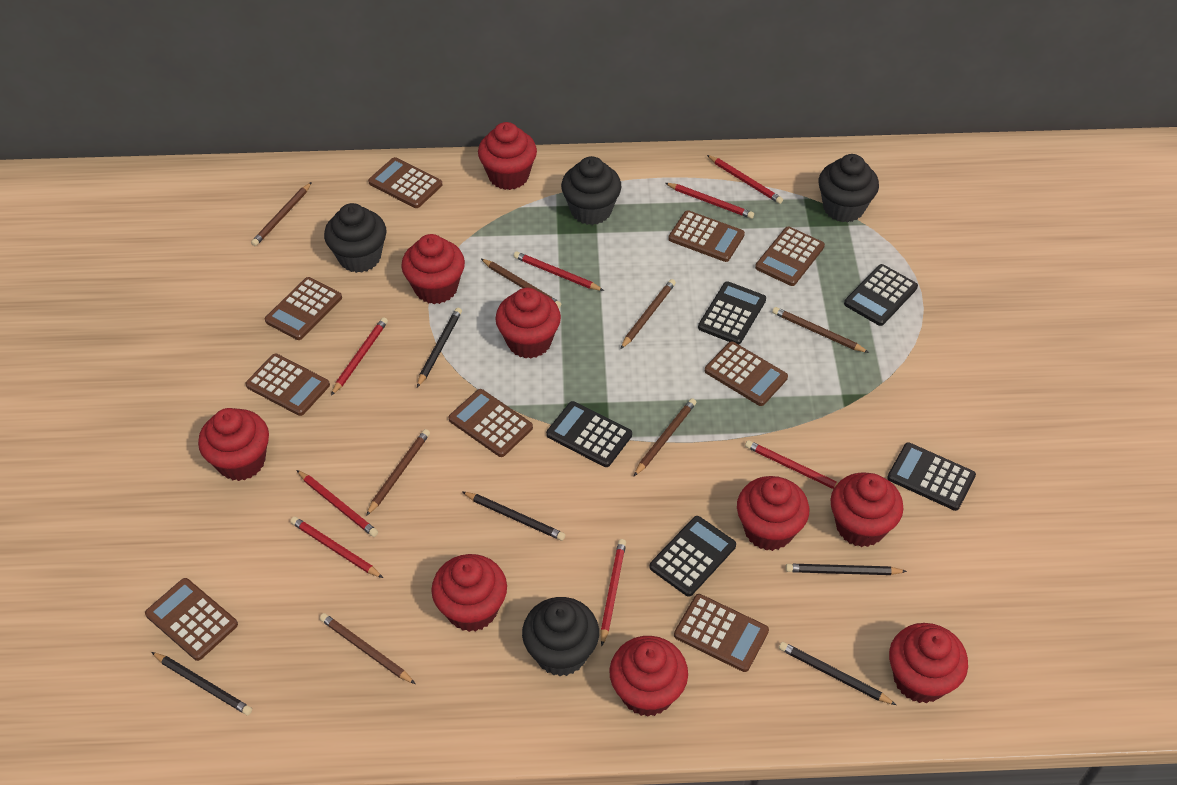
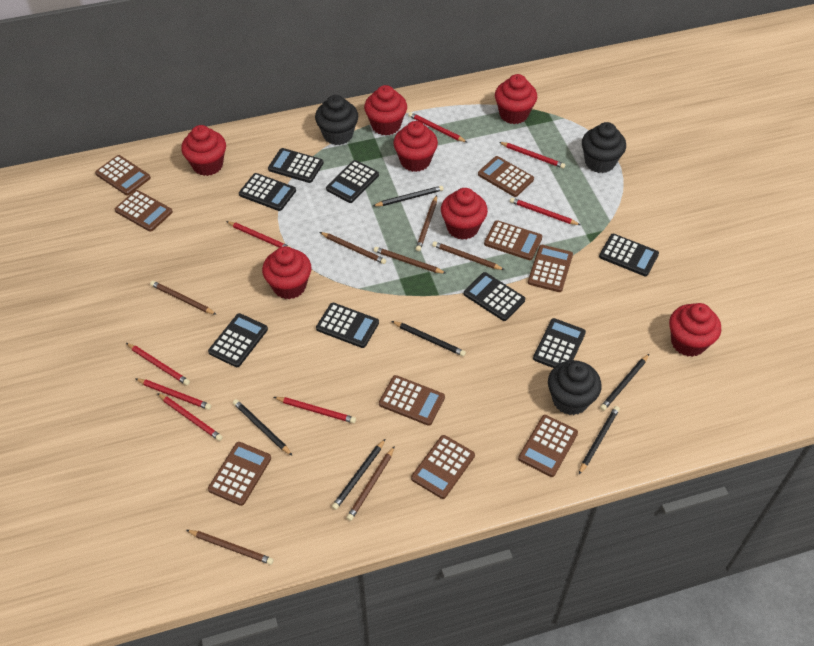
black calculator: [546,401,632,467] [649,516,736,597] [698,281,766,344] [844,264,918,326] [887,443,976,511] = 5 -> [208,313,268,367] [239,173,296,211] [268,148,324,183] [316,303,379,348] [326,160,379,203] [464,272,525,321] [533,318,586,368] [599,233,659,276] = 8
black cupcake: [324,203,387,273] [522,597,599,676] [561,156,621,225] [819,154,879,222] = 4 -> [315,95,358,145] [548,360,602,415] [582,122,626,173] = 3
black pencil: [151,652,252,715] [417,308,462,387] [462,492,565,541] [779,642,896,705] [785,564,907,575] = 5 -> [233,399,293,456] [332,439,385,510] [373,186,444,206] [392,321,466,356] [579,406,620,474] [600,354,649,411] = 6
red cupcake: [198,408,269,481] [401,234,465,304] [431,554,507,632] [478,122,537,190] [495,288,561,358] [609,636,688,717] [737,476,809,551] [831,473,904,547] [889,623,968,703] = 9 -> [181,125,226,176] [262,246,311,299] [364,85,407,136] [393,121,438,172] [441,188,488,240] [495,74,537,124] [669,303,721,357] = 7

